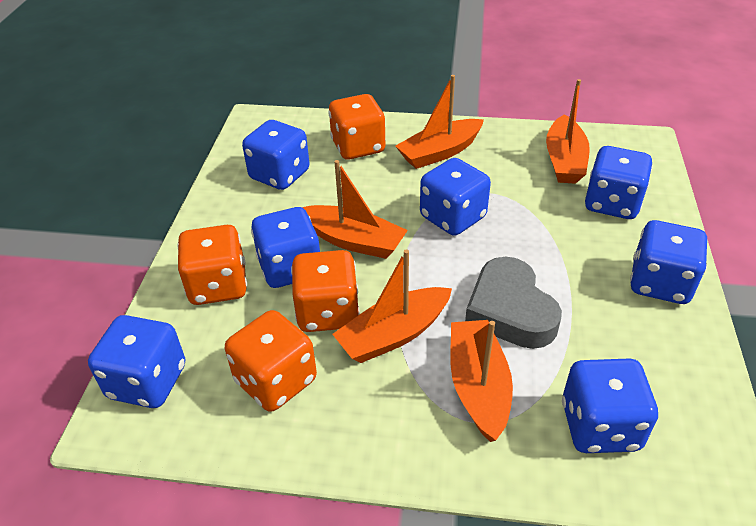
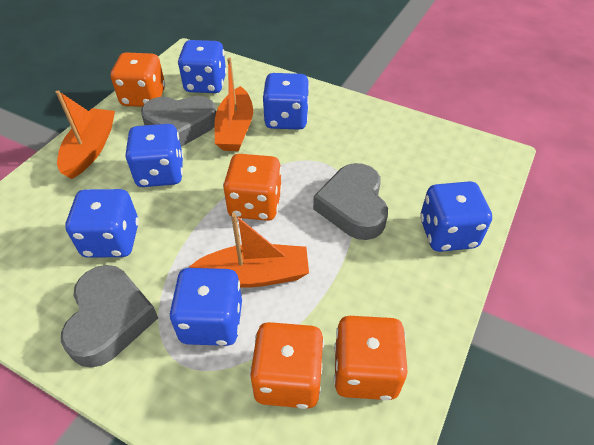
blue dice: [88,315,185,408] [242,120,310,190] [251,207,320,288] [420,158,491,236] [562,359,658,453] [585,146,653,219] [630,220,707,304] = 7 -> [65,189,139,258] [126,124,184,187] [169,268,242,346] [178,40,227,93] [263,73,309,130] [420,181,492,252] = 6
grey heart: [465,257,562,349] = 1 -> [61,265,158,368] [141,96,216,147] [313,163,388,240] = 3
orange boat: [302,160,408,259] [332,249,452,363] [395,75,484,169] [450,320,513,442] [546,79,590,184] = 5 -> [56,90,115,179] [189,213,309,288] [215,57,253,151] = 3

